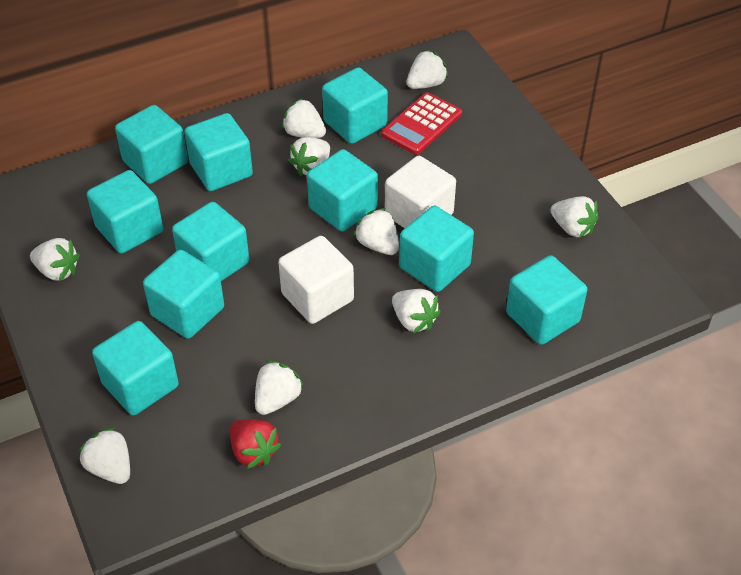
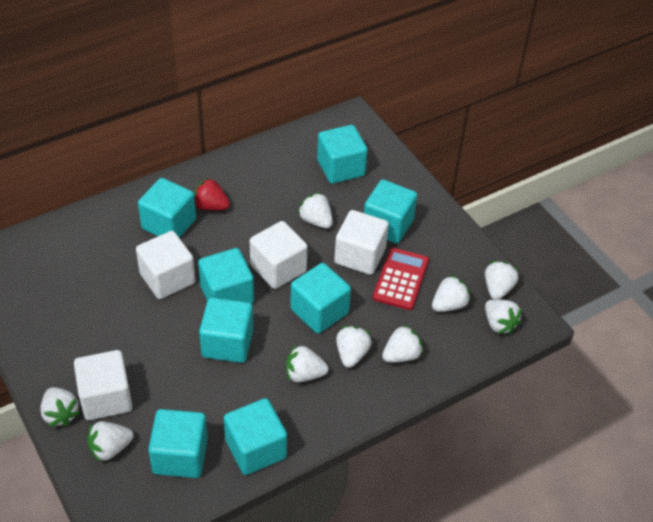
turquoise cube: [87,170,163,254] [92,321,179,416] [115,105,188,184] [143,250,224,339] [172,202,249,281] [184,113,253,191] [307,149,378,232] [322,67,388,144] [399,206,474,292] [506,255,587,345] = 10 -> [138,178,196,238] [148,409,208,478] [198,248,254,304] [199,297,253,363] [224,398,287,475] [290,263,351,334] [317,125,368,184] [364,179,417,244] = 8
white cube: [278,236,354,324] [385,156,456,228] = 2 -> [74,350,132,420] [136,231,195,299] [250,221,308,289] [334,210,389,275] = 4

